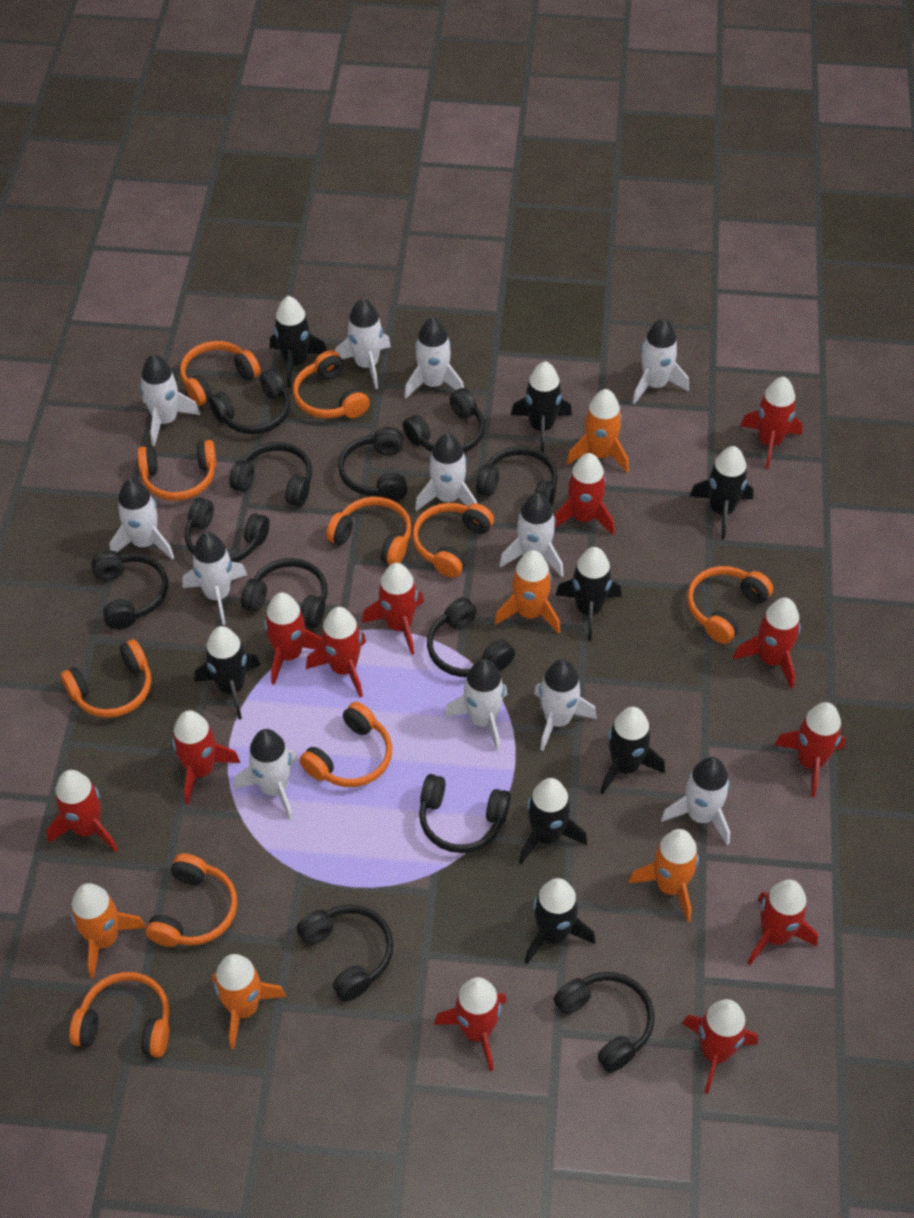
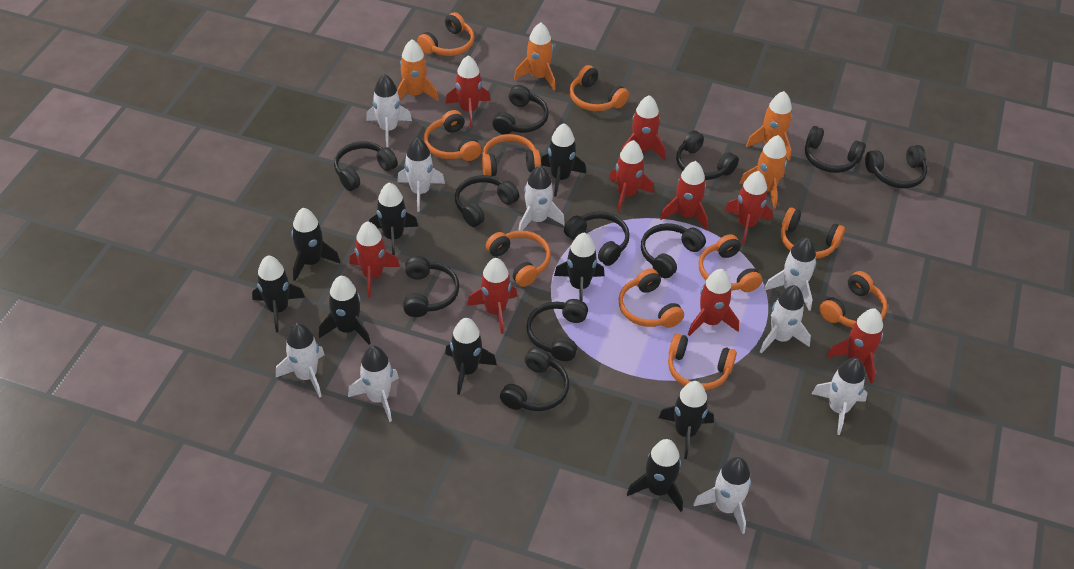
black headphones: [91,551,168,630] [185,497,270,562] [209,369,290,434] [230,442,312,507] [241,558,328,628] [297,905,393,1001] [338,427,407,502] [403,388,485,453] [419,774,511,853] [427,597,515,677] [476,446,558,507] [554,972,654,1073] = 12 -> [334,141,398,191] [403,256,459,317] [455,175,519,227] [492,85,549,134] [500,347,569,411] [526,299,588,361] [564,211,630,266] [641,223,706,278] [676,130,739,180] [805,126,866,173] [865,145,927,188] = 11
black rocket: [194,626,261,720] [270,296,327,388] [511,361,572,453] [519,778,587,865] [525,878,595,964] [556,547,621,641] [600,707,665,794] [690,446,753,539] = 8 -> [252,256,305,333] [291,208,340,281] [319,276,371,344] [369,183,418,256] [445,318,497,395] [541,123,586,197] [554,233,604,301] [627,439,683,512] [659,381,714,459] = 9
orange rocket: [71,883,146,979] [212,954,286,1049] [494,550,560,634] [567,389,629,472] [629,829,699,922] = 5 -> [397,39,439,101] [514,22,556,90] [739,135,787,208] [746,91,792,161] = 4
red rocket: [46,770,118,852] [172,710,240,804] [264,593,322,685] [306,607,366,698] [362,563,424,655] [434,977,507,1071] [554,453,615,535] [682,999,758,1094] [733,598,801,689] [740,377,803,469] [748,880,818,965] [774,702,846,797] = 12 -> [350,221,400,298] [445,55,490,128] [467,258,517,334] [609,140,654,213] [621,95,666,160] [660,161,708,230] [688,269,739,336] [725,171,773,245] [827,308,883,384] = 9
white rocket: [109,479,174,560] [140,354,200,446] [183,532,247,625] [234,729,298,820] [335,298,391,389] [404,317,464,398] [415,433,477,511] [444,659,507,751] [499,493,564,577] [534,659,597,751] [632,318,689,404] [661,757,730,845] = 12 -> [276,323,325,398] [348,346,399,422] [366,74,412,147] [397,137,445,212] [518,166,565,231] [693,457,751,534] [760,285,811,354] [764,237,816,311] [812,357,867,435] = 9

